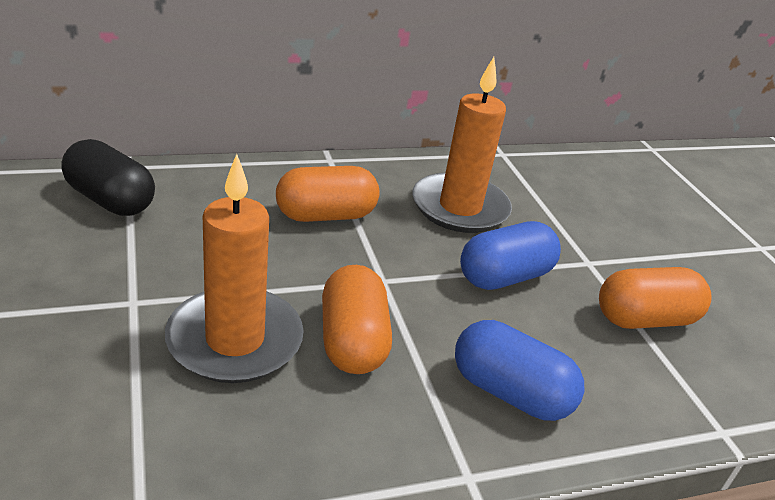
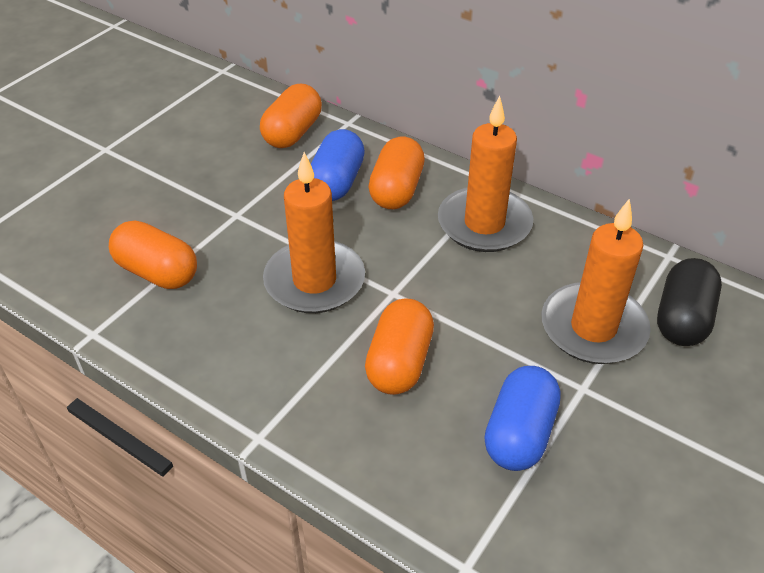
orange candle: [165,154,304,383] [412,57,512,233] = 2 -> [263,152,365,313] [438,96,533,252] [542,198,651,364] = 3
orange capsule: [276,166,380,222] [322,265,392,374] [599,267,712,329] = 3 -> [109,220,197,289] [260,84,322,148] [365,299,434,395] [369,137,425,209] = 4

